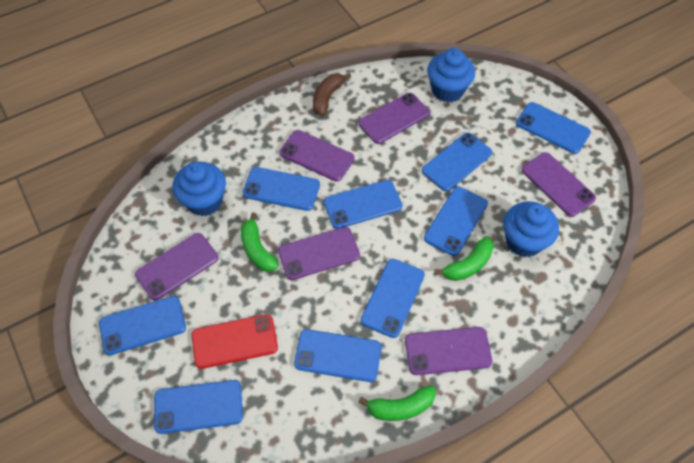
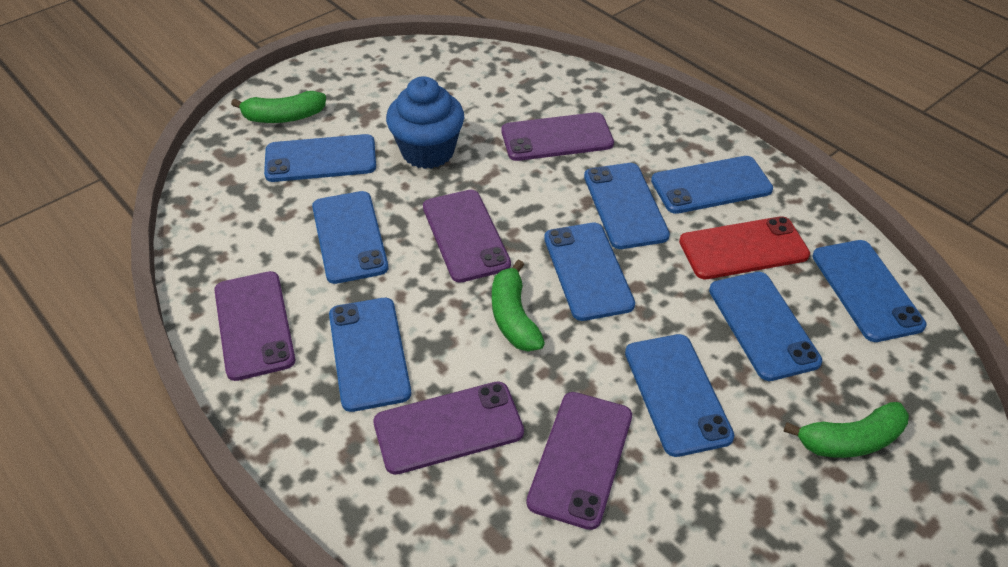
blue cupcake: [172,162,226,216] [427,48,475,102] [503,201,559,257] = 3 -> [386,76,464,169] = 1
brown banana: [313,73,351,116] = 1 -> none = 0
purple phone: [135,233,219,300] [278,227,360,280] [279,130,354,182] [359,93,430,144] [405,327,492,375] [522,152,596,217] = 6 -> [214,271,295,381] [373,381,524,475] [423,190,511,283] [501,112,614,161] [527,392,632,530] = 5

